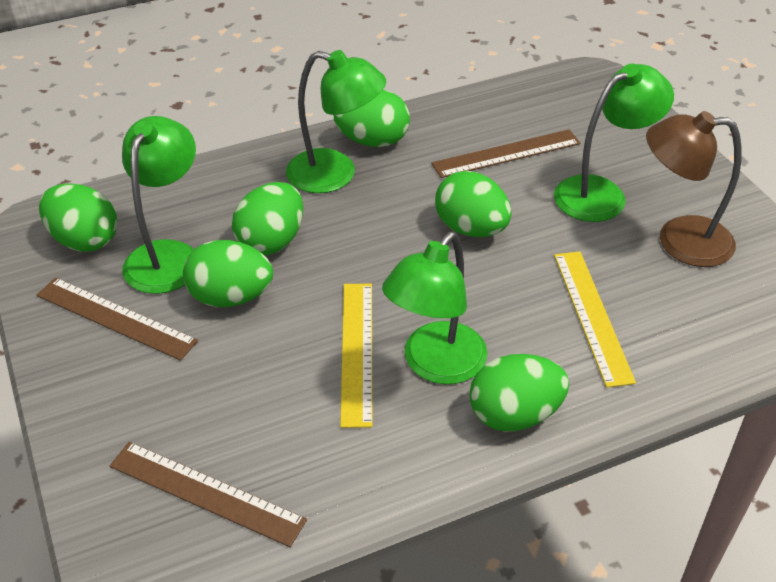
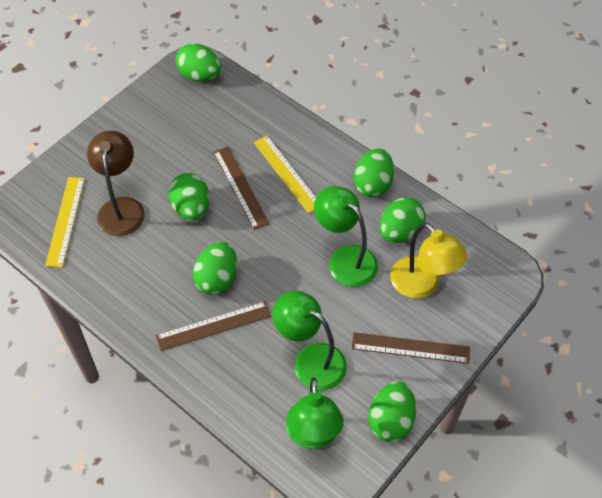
green lamp: [122,116,196,294] [286,50,386,193] [382,232,488,384] [554,64,674,222] = 4 -> [272,291,347,391] [286,378,344,449] [314,186,378,287] = 3
yellow lamp: none = 0 -> [390,223,467,298] = 1

